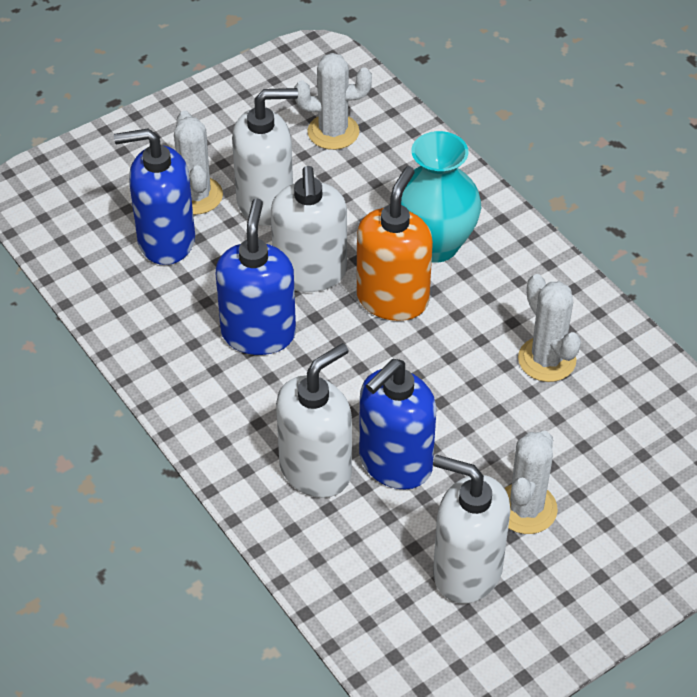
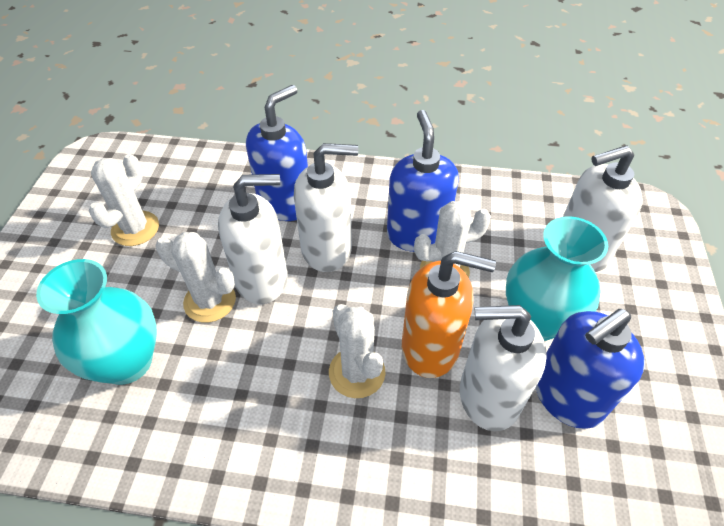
turquoise vase: [401,131,481,263] = 1 -> [36,259,157,385] [506,216,608,341] = 2

